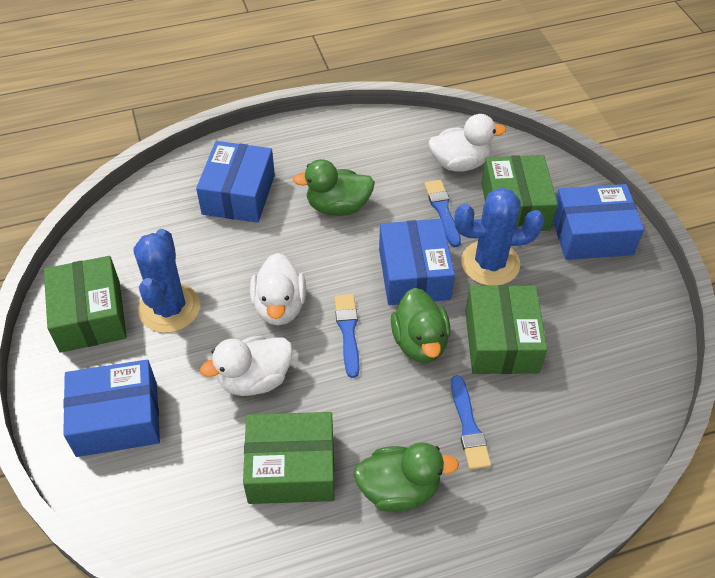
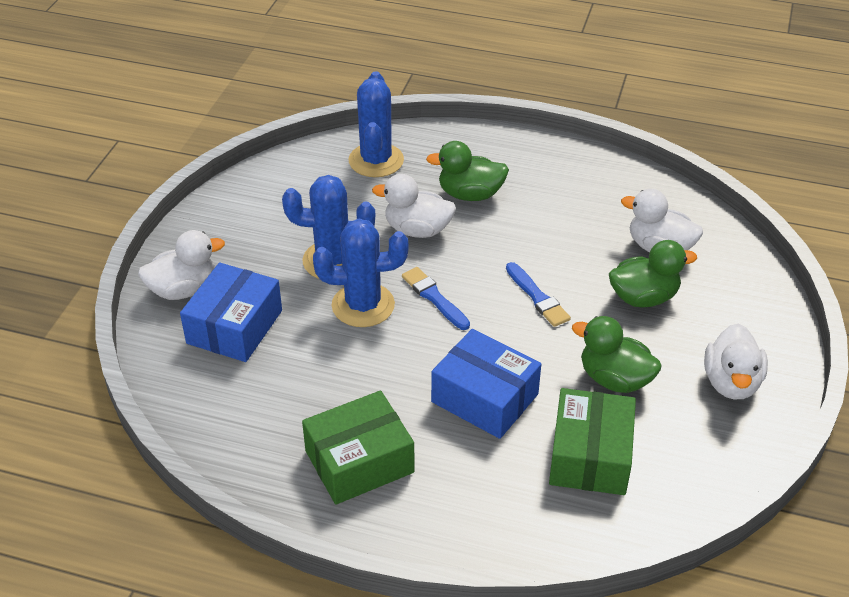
blue box: [63,360,160,457] [196,141,275,223] [379,219,455,305] [553,184,644,260] = 4 -> [180,263,282,362] [431,329,541,439] = 2
blue brush: [335,294,359,378] [424,180,461,247] [451,375,491,470] = 3 -> [402,267,470,330] [506,262,571,327] = 2
blue cactus: [134,229,200,333] [454,187,544,286] = 2 -> [282,175,375,279] [313,219,408,327] [348,72,404,177] = 3
green box: [44,256,127,353] [243,412,334,504] [465,285,547,374] [481,155,558,231] = 4 -> [302,390,415,504] [549,388,636,495] = 2
white duck: [200,336,293,396] [250,253,306,325] [429,114,506,172] = 3 -> [138,230,225,300] [372,174,456,238] [621,189,703,252] [704,324,768,399] = 4

